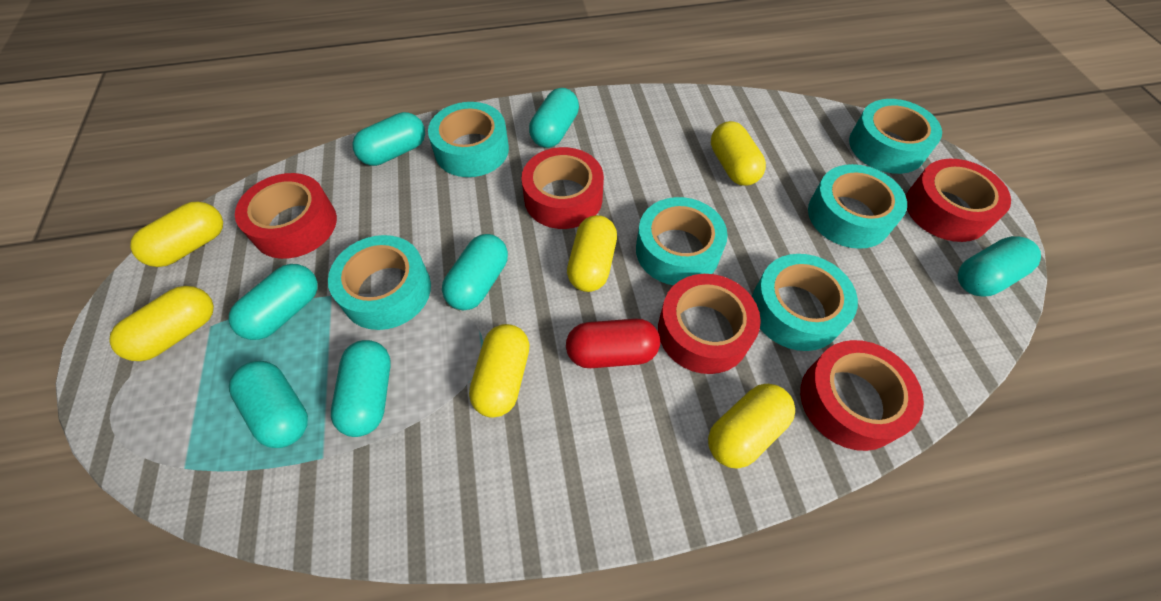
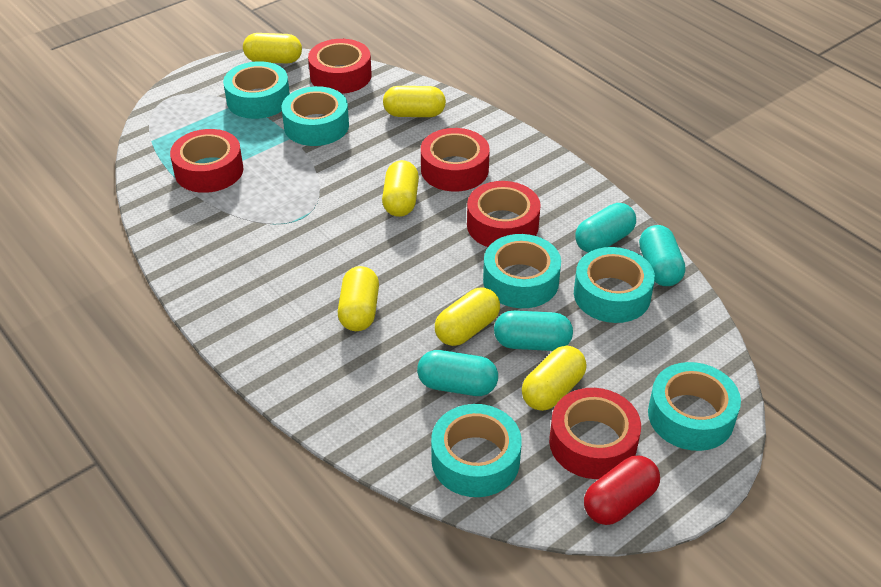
turquoise capsule: [229,264,318,340] [229,361,308,448] [331,340,391,437] [352,112,425,166] [442,234,508,310] [529,88,579,148] [958,236,1041,297] = 7 -> [417,350,498,396] [494,310,573,351] [575,203,636,253] [639,225,686,286] = 4

